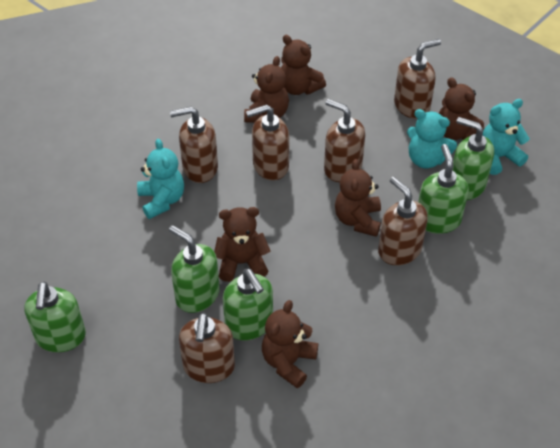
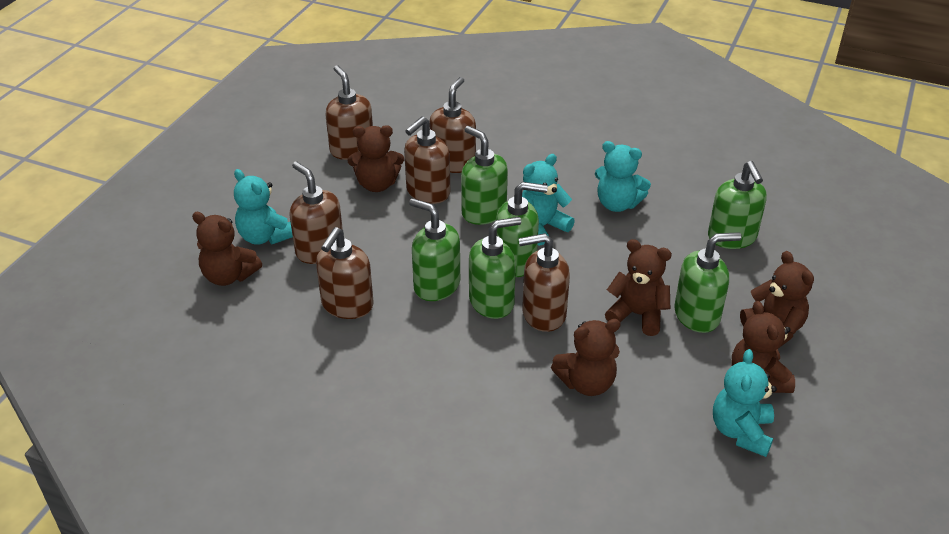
green soap dispenser: [24,282,86,352] [169,225,220,313] [223,269,273,341] [418,144,469,234] [453,117,494,200] = 5 -> [409,198,460,301] [461,126,508,225] [469,217,521,319] [496,182,548,277] [674,232,742,333] [708,161,767,249] = 6
turquoise teddy bear: [137,139,184,219] [407,109,457,168] [483,99,530,175] = 3 -> [234,169,293,245] [522,154,575,246] [595,141,651,212] [713,349,777,457] = 4

